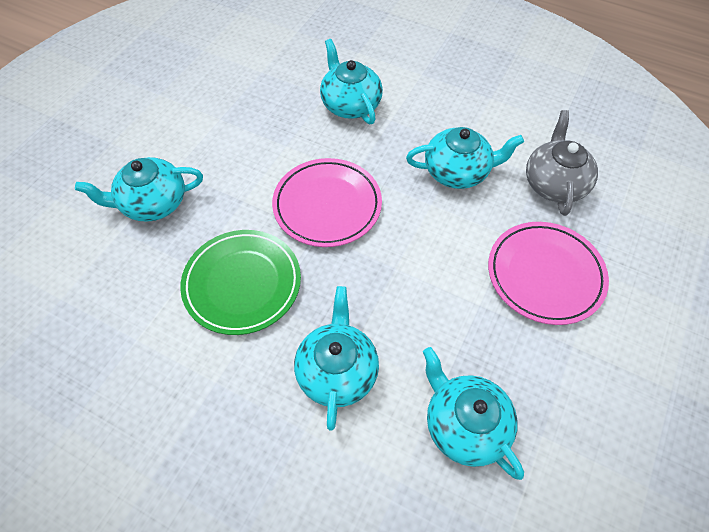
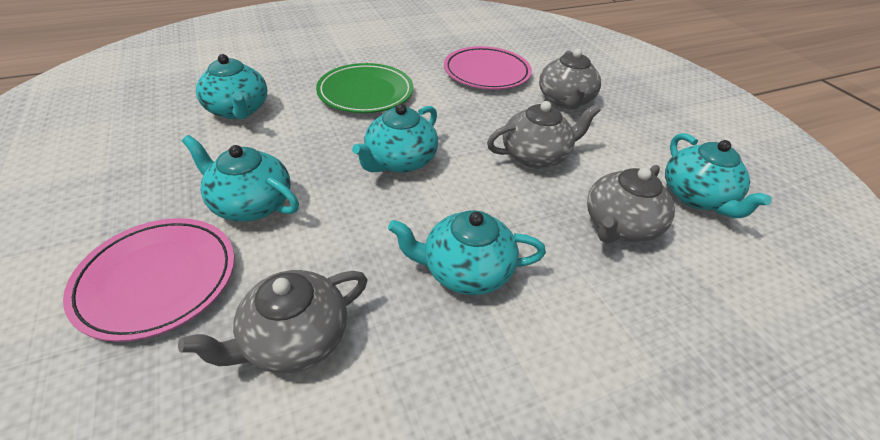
grey teapot: [526,110,598,216] = 1 -> [178,270,367,374] [487,101,600,168] [539,49,601,109] [587,165,675,243] = 4

